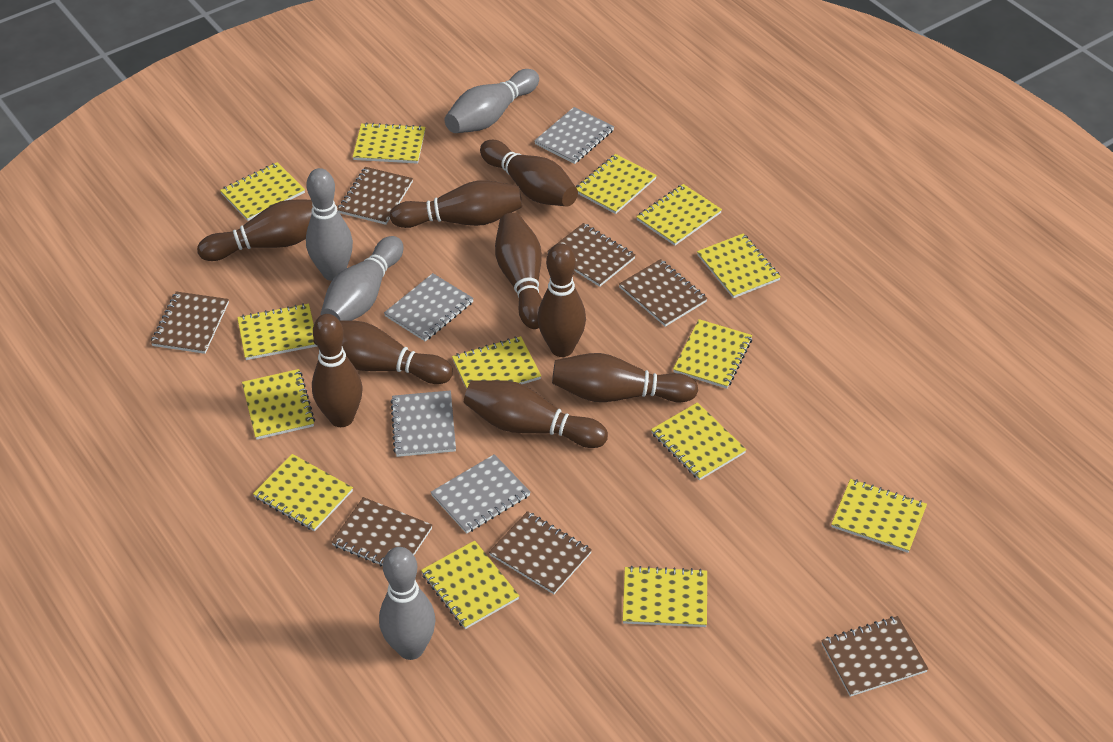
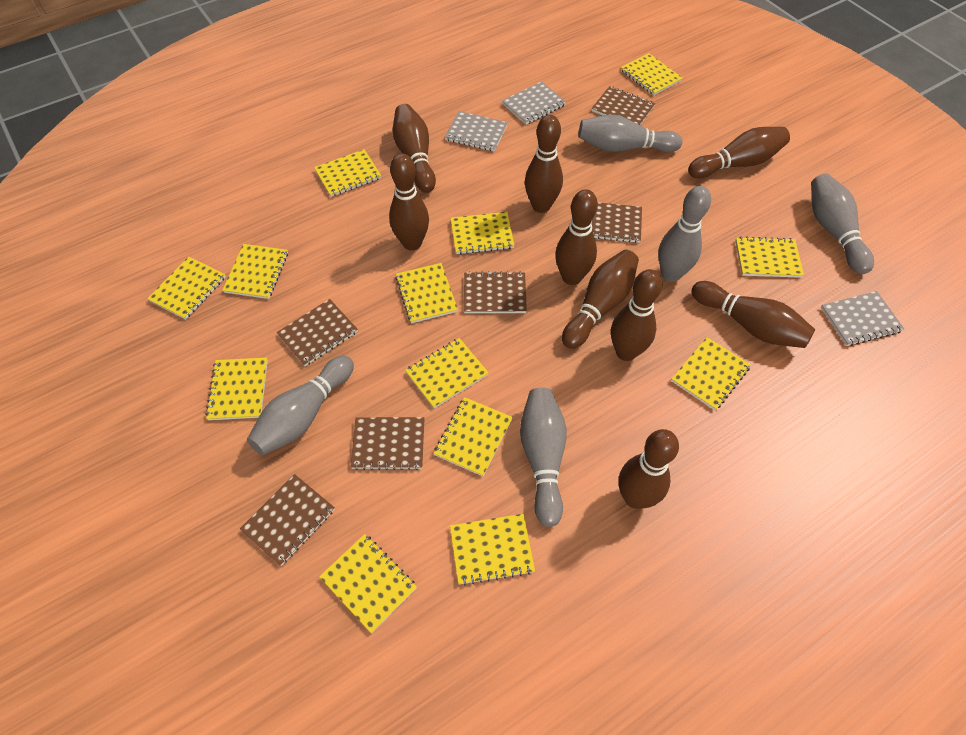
brown notebook: [151,291,229,354] [331,497,432,566] [337,167,413,225] [489,511,592,594] [547,223,636,287] [619,259,708,327] [821,616,928,697] = 7 -> [240,474,335,566] [276,299,358,366] [350,417,425,470] [464,271,527,313] [592,86,655,125] [592,202,642,243] = 6
grey bowling pin: [306,168,353,281] [321,236,403,321] [379,547,436,660] [445,69,539,133] = 4 -> [247,355,354,455] [520,388,567,527] [578,115,682,152] [658,186,711,282] [811,174,874,274] = 5
grey notebook: [384,273,474,342] [390,390,456,457] [431,454,530,534] [534,107,614,164] = 4 -> [445,111,508,152] [502,81,566,125] [821,291,904,346] = 3
yellow notebook: [220,162,305,221] [237,303,317,360] [242,369,315,440] [253,454,353,531] [353,122,426,164] [421,541,519,629] [452,336,541,389] [576,154,657,214] [623,566,707,627] [636,184,722,246] [651,402,746,481] [673,319,752,389] [697,233,781,298] [831,479,927,553] = 14 -> [147,257,226,320] [205,358,268,420] [222,244,288,299] [314,149,381,197] [319,534,417,633] [395,263,458,323] [405,338,489,408] [433,397,513,476] [450,514,535,585] [451,212,515,254] [621,53,683,95] [671,337,751,410] [735,237,804,278] = 13

